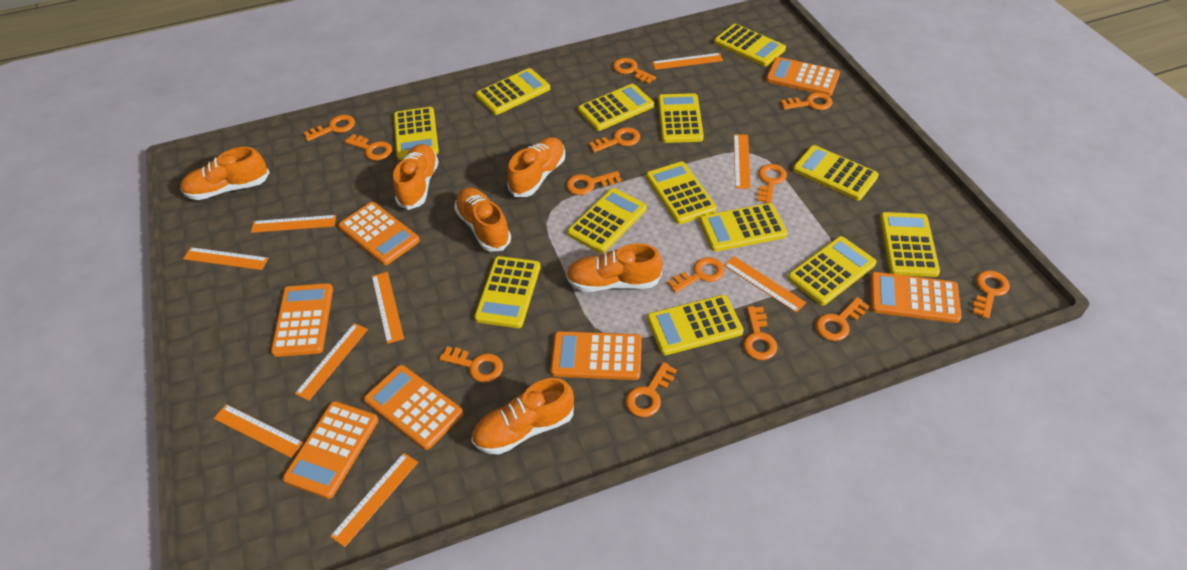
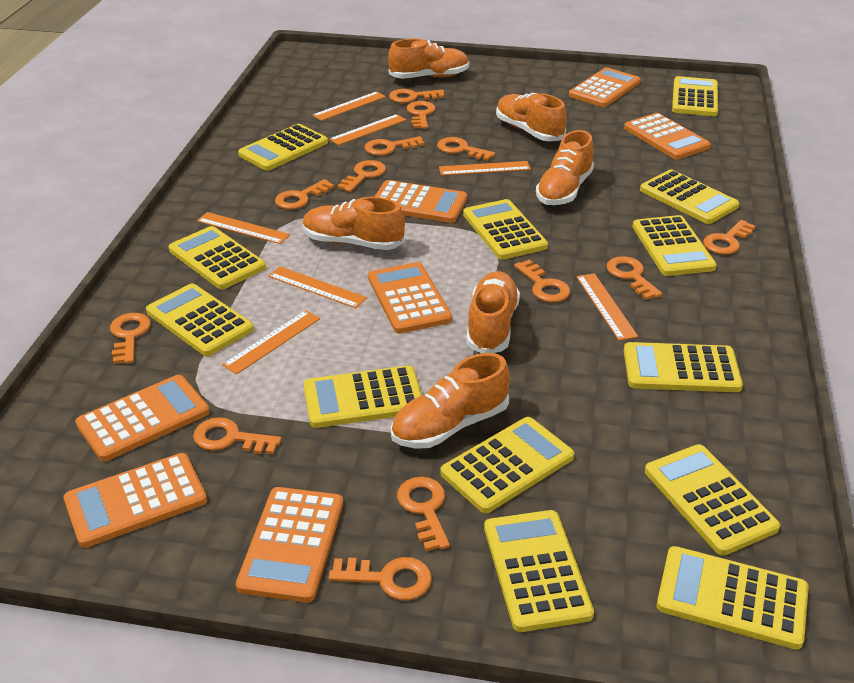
orange ruler: [183,247,269,270] [214,404,303,458] [251,215,336,233] [295,323,368,401] [330,453,418,547] [372,272,404,344] [652,53,723,70] [724,256,806,313] [734,134,751,189] = 9 -> [197,212,290,244] [222,310,320,374] [268,266,367,308] [312,91,386,121] [329,114,406,145] [439,161,531,176] [577,273,638,341] = 7

